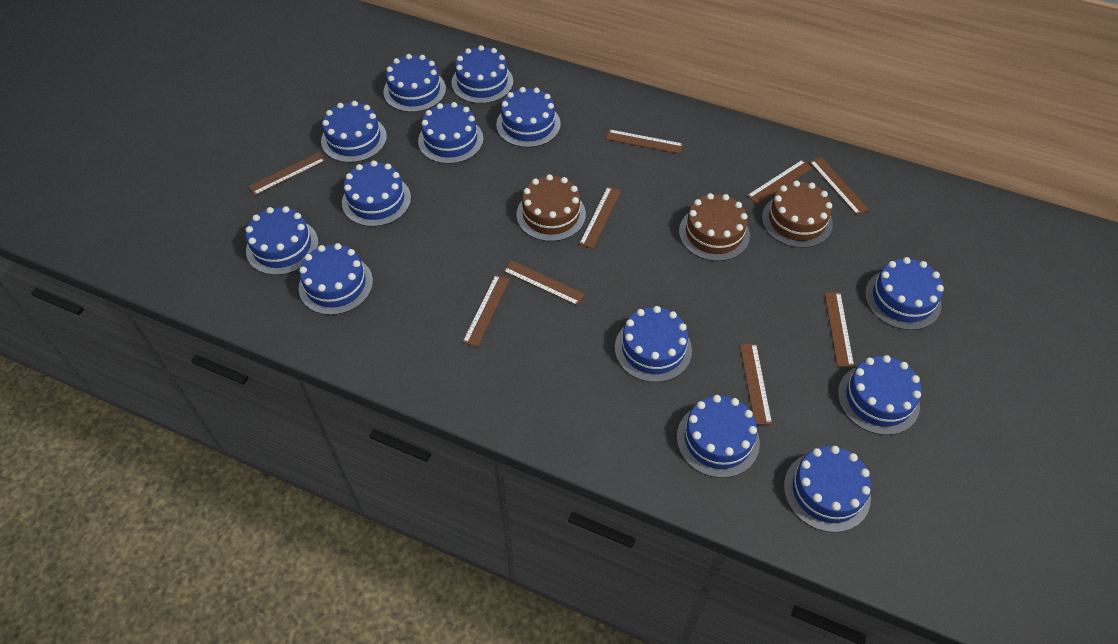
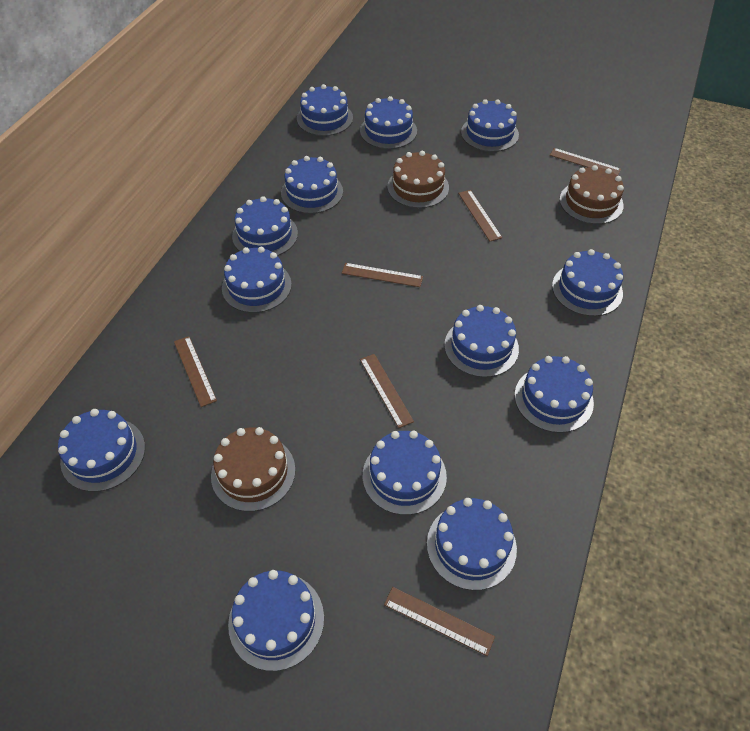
brown ruler: [248,152,326,195] [462,275,510,347] [503,260,585,306] [579,187,621,249] [606,129,683,154] [740,344,772,425] [747,160,813,204] [810,157,869,215] [824,292,854,367] = 9 -> [174,336,217,407] [342,263,423,287] [360,354,414,428] [384,587,495,656] [458,190,502,241] [550,148,621,176] = 6

